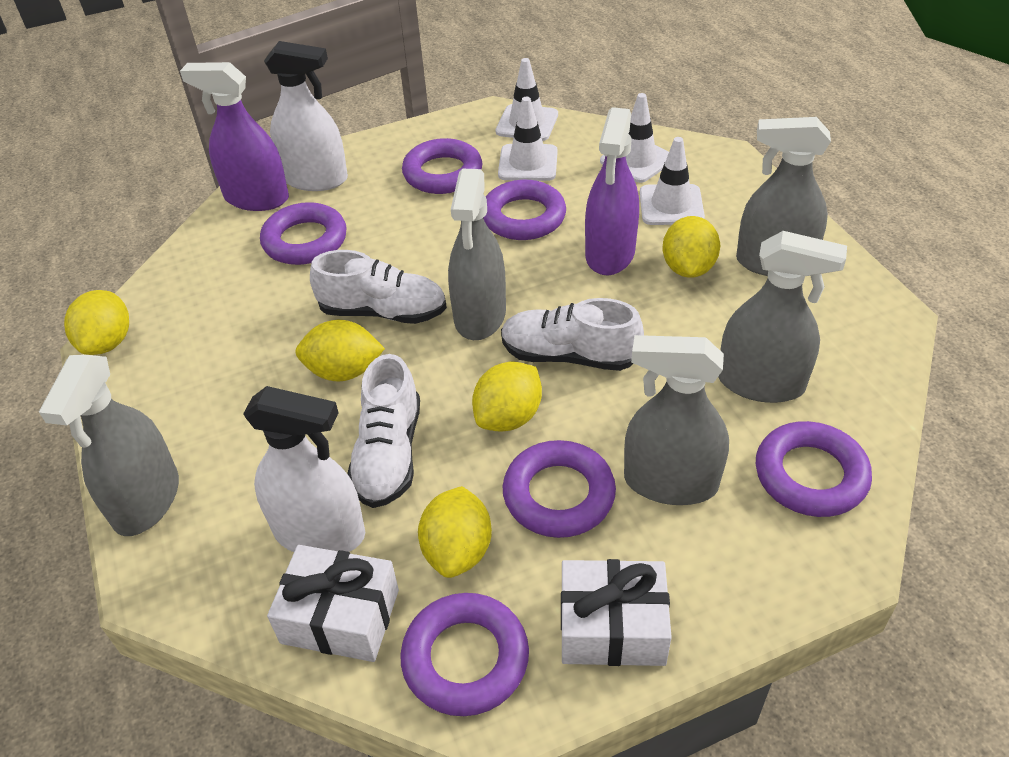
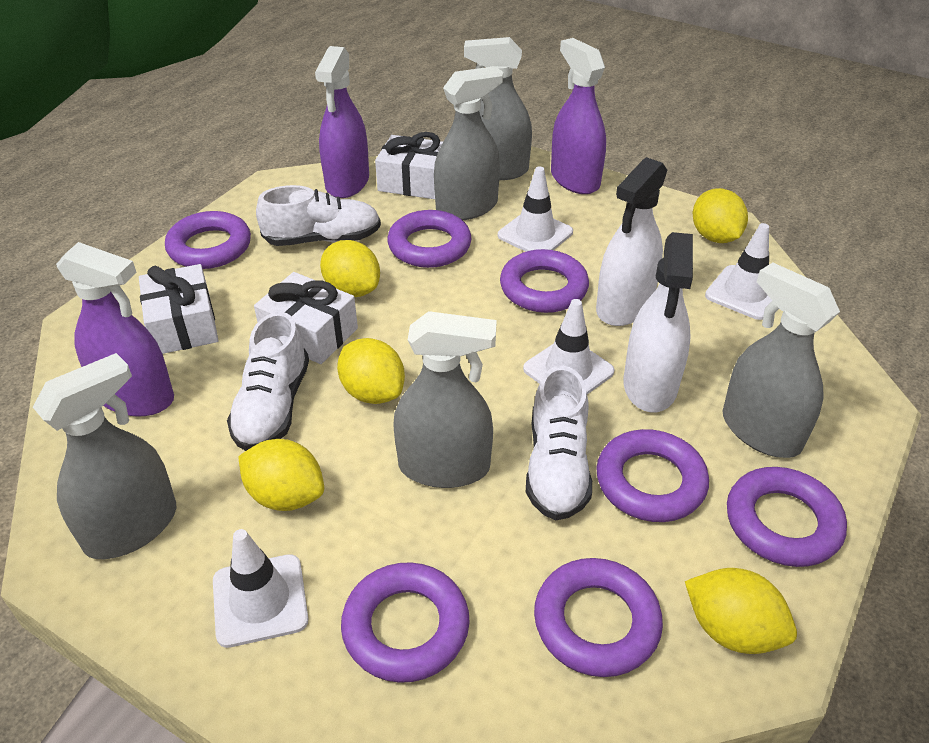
purple ring: [260,202,347,265] [400,593,529,716] [402,138,482,194] [483,180,566,240] [503,440,616,538] [756,421,872,517] = 6 -> [165,211,251,269] [341,562,470,683] [387,210,471,268] [500,249,589,313] [534,558,663,677] [596,429,709,522] [727,467,847,567] = 7
purple spray bottle: [180,62,289,211] [585,107,639,275] = 2 -> [56,242,174,416] [315,46,369,198] [551,38,606,194] = 3
white gift: [267,545,399,662] [561,559,672,666] = 2 -> [139,264,219,354] [254,272,358,364] [375,132,443,199] = 3

